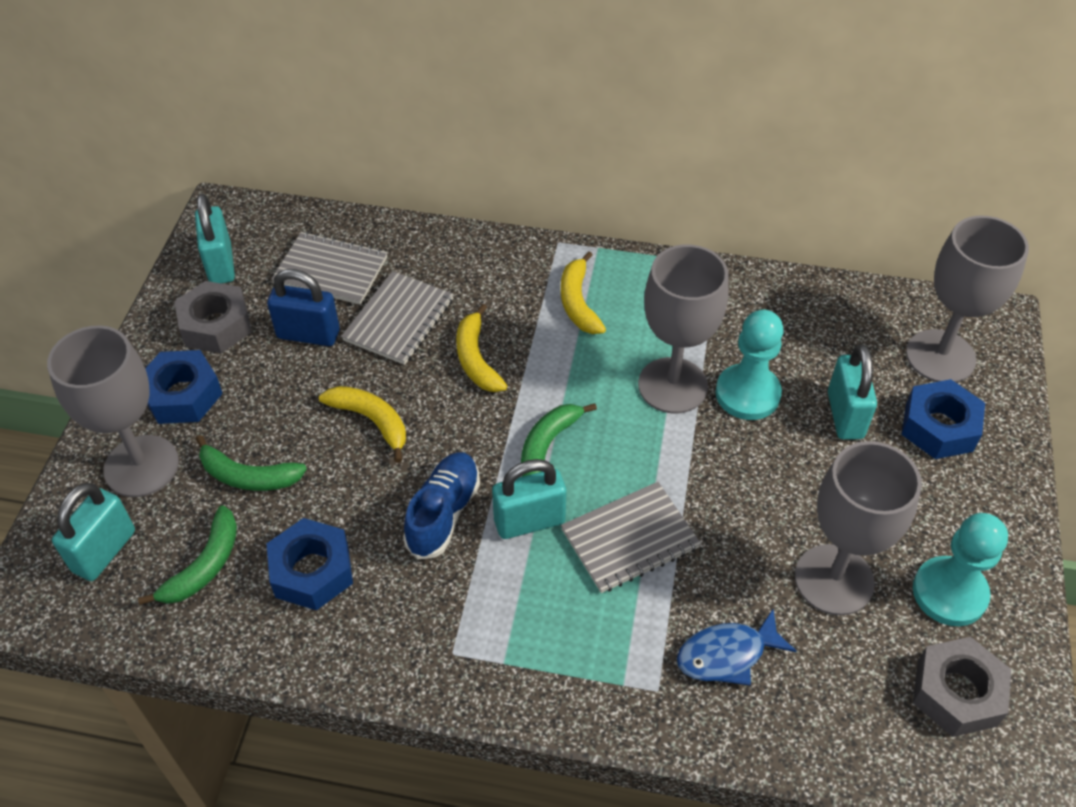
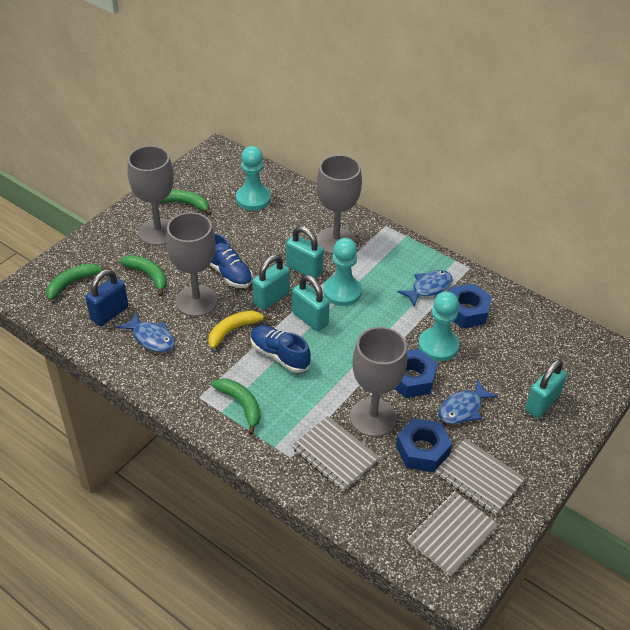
blue fish: [677,609,797,685] = 1 -> [117,312,175,352] [397,270,453,306] [439,379,498,424] = 3
blue shoe: [403,452,480,560] = 1 -> [210,233,253,288] [251,325,311,373] = 2
green banana: [138,505,237,605] [196,435,307,491] [521,403,597,477] = 3 -> [46,263,110,300] [119,255,167,297] [160,190,212,215] [211,378,260,435] = 4
grey nut: [174,281,252,354] [913,637,1011,737] = 2 -> none = 0
turquoise pawn: [715,310,784,420] [913,513,1008,626] = 2 -> [236,146,271,210] [323,238,362,306] [418,291,459,361] = 3
yellow banana: [319,386,406,463] [456,304,507,392] [561,251,606,334] = 3 -> [209,310,272,349] = 1

